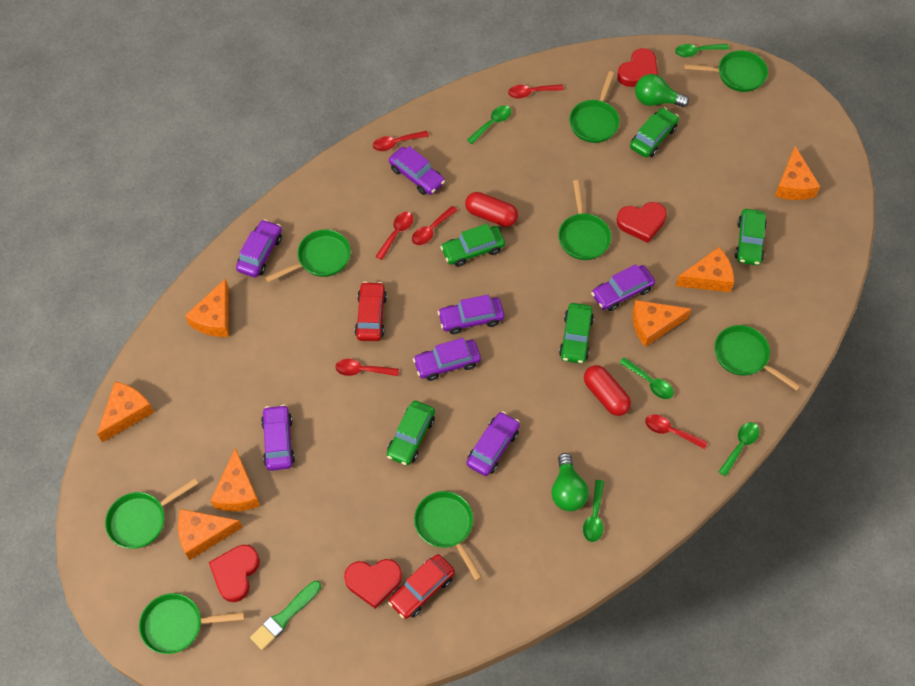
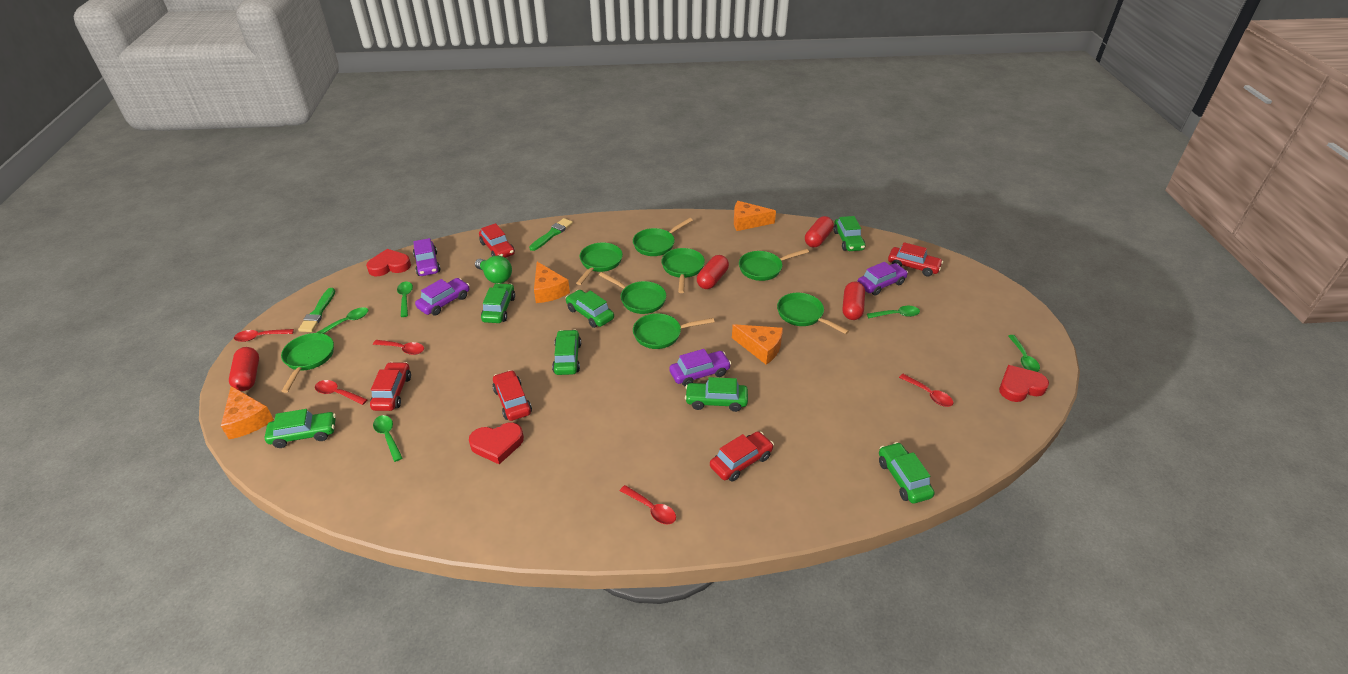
green brush: [250,581,321,650] = 1 -> [298,288,335,332] [529,218,573,251] = 2
green car: [387,401,435,465] [440,224,505,267] [559,303,594,364] [630,107,679,158] [735,209,767,265] = 5 -> [265,409,336,448] [481,283,515,323] [552,329,581,375] [566,290,614,328] [685,377,748,412] [833,216,865,251] [879,442,934,503] = 7
green light bulb: [551,453,589,511] [635,74,689,107] = 2 -> [475,256,512,283] = 1
orange cheese: [97,382,154,442] [178,509,243,560] [185,278,229,337] [210,448,260,512] [633,300,691,347] [676,247,734,292] [775,146,820,200] = 7 -> [221,386,274,439] [534,262,570,303] [732,324,783,365] [734,201,776,231] = 4
purple car: [236,219,282,278] [261,405,295,471] [389,146,445,195] [413,338,481,381] [438,295,504,334] [466,411,520,476] [591,264,655,311] = 7 -> [413,238,441,276] [415,278,469,315] [669,349,731,387] [857,262,908,296] = 4
red capsule: [465,192,518,227] [584,365,631,416] = 2 -> [229,347,259,391] [697,255,729,289] [805,216,834,247] [843,282,865,320] = 4
red car: [355,281,387,341] [388,554,455,619] = 2 -> [370,362,411,411] [479,223,515,258] [493,370,532,421] [710,431,774,481] [888,242,943,277] = 5
red heart: [209,545,260,602] [344,559,402,609] [617,48,658,87] [617,202,667,243] = 4 -> [366,249,411,276] [469,423,524,464] [999,365,1049,402] = 3
red spoon: [335,359,399,376] [373,131,429,151] [375,212,413,260] [412,206,458,245] [508,84,564,99] [645,414,707,449] = 6 -> [234,329,294,342] [315,380,368,405] [373,340,424,355] [620,485,676,524] [899,374,953,407] = 5

